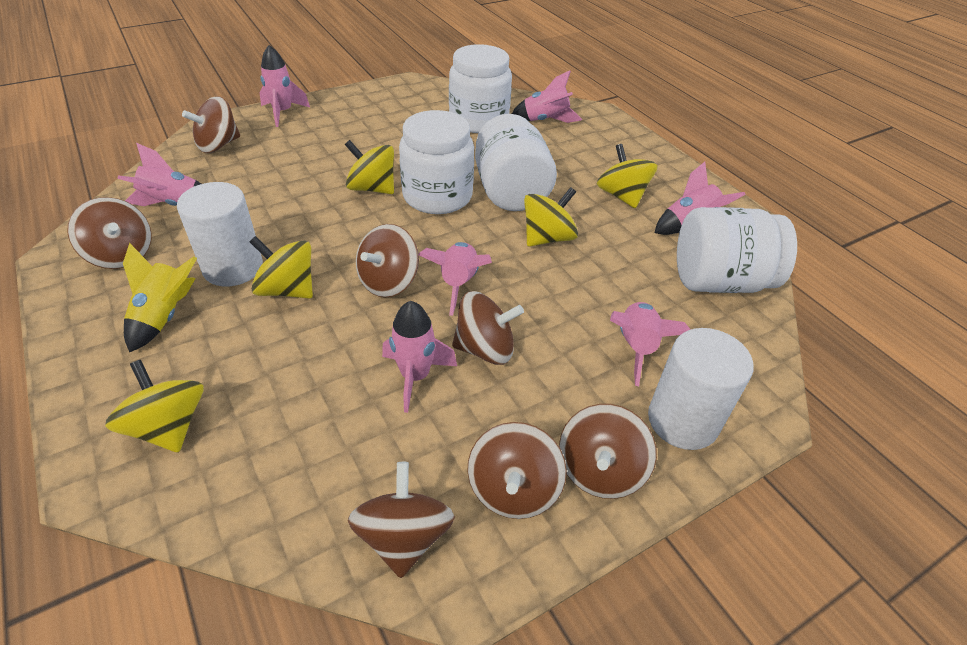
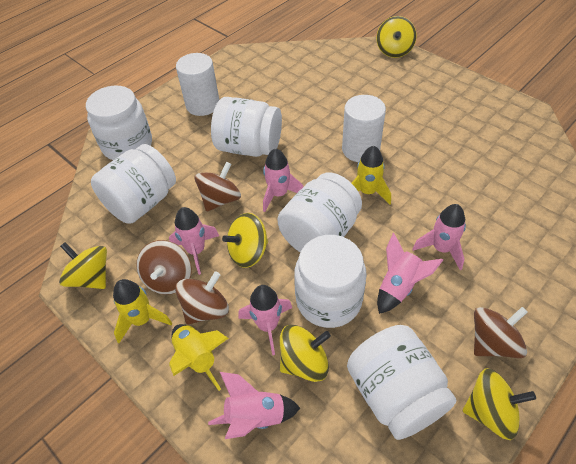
brown spinning top: [67,197,152,269] [182,96,240,153] [348,462,455,578] [356,224,419,297] [452,291,524,365] [467,422,567,519] [559,404,657,499] = 7 -> [136,240,192,295] [175,271,229,325] [194,162,241,212] [474,307,528,358] = 4
pink rocket: [117,143,201,206] [260,45,310,127] [382,301,457,413] [418,242,492,316] [512,70,582,123] [610,302,691,386] [654,162,746,235] = 7 -> [169,207,219,275] [208,372,300,439] [238,285,292,355] [263,148,303,212] [377,233,443,314] [412,204,466,270] = 6
white jar: [399,110,474,214] [449,44,512,133] [475,114,557,211] [677,207,797,293] = 4 -> [86,86,152,160] [91,144,176,224] [211,97,282,157] [277,172,362,252] [295,235,367,328] [347,325,456,440] = 6
yellow rocket: [123,243,197,352] = 1 -> [113,279,172,343] [169,324,228,391] [352,146,391,205] = 3

